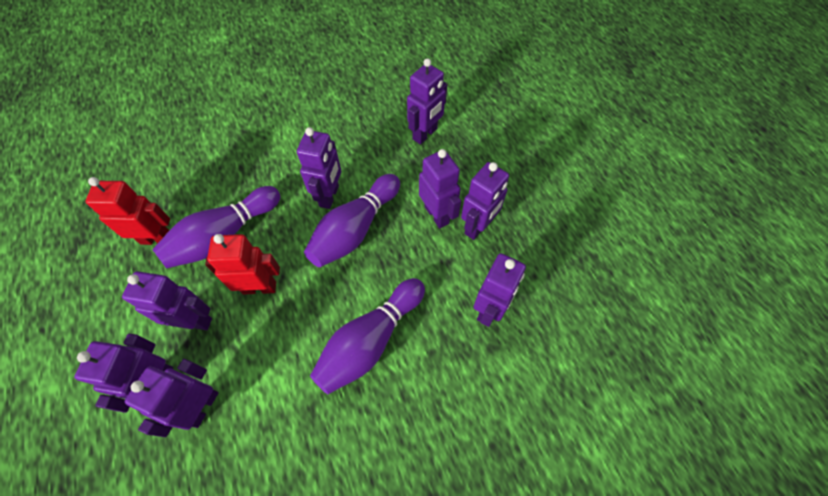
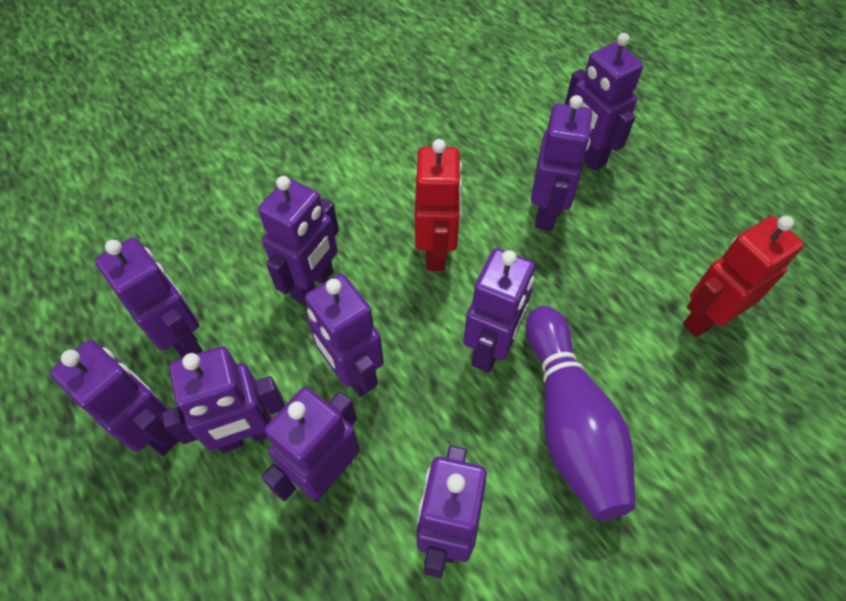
purple bowling pin: [152,186,280,269] [304,174,400,267] [310,278,425,394] = 3 -> [526,306,636,520] = 1
purple robot: [74,334,173,413] [122,271,212,330] [125,359,219,437] [297,127,341,209] [407,58,447,144] [419,149,461,229] [461,162,509,240] [474,253,526,327] = 8 -> [50,340,179,456] [95,237,202,358] [162,346,285,453] [258,176,339,305] [261,387,360,502] [305,274,384,397] [416,446,487,578] [463,248,535,373] [531,95,592,231] [565,33,643,171] = 10

